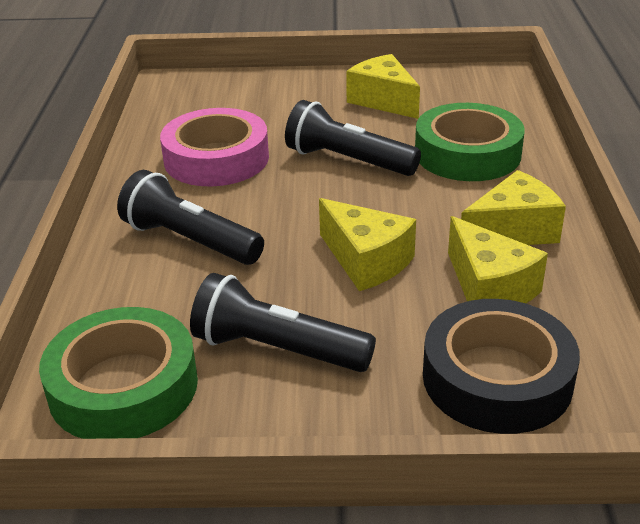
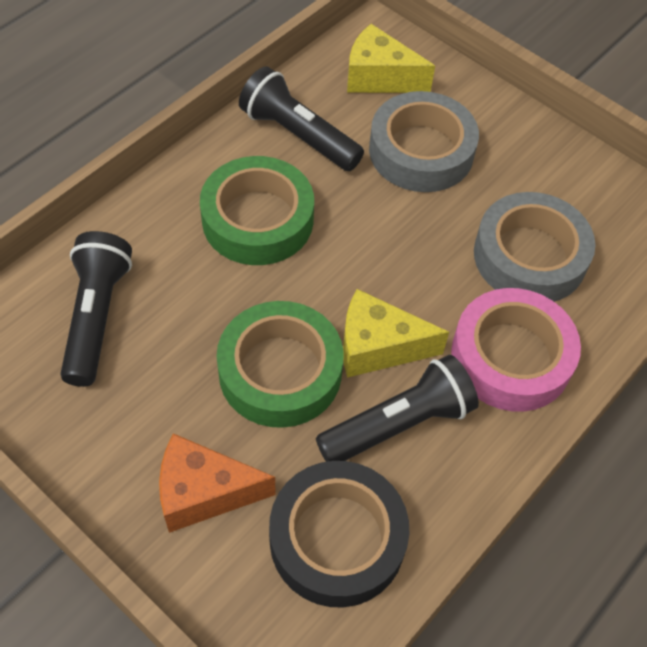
grey tape: none = 0 -> [369,91,479,192] [474,192,595,302] = 2
orange cheese: none = 0 -> [159,433,276,533] = 1
yellow cheese: [319,198,416,291] [346,54,420,119] [448,216,548,303] [461,170,566,245] = 4 -> [343,289,449,378] [347,24,435,93] = 2

